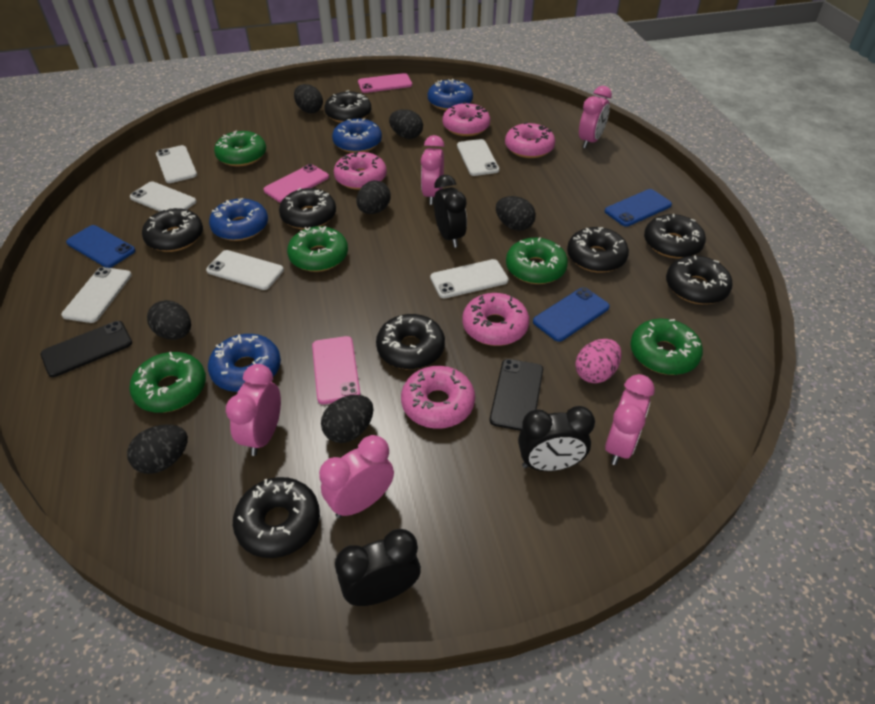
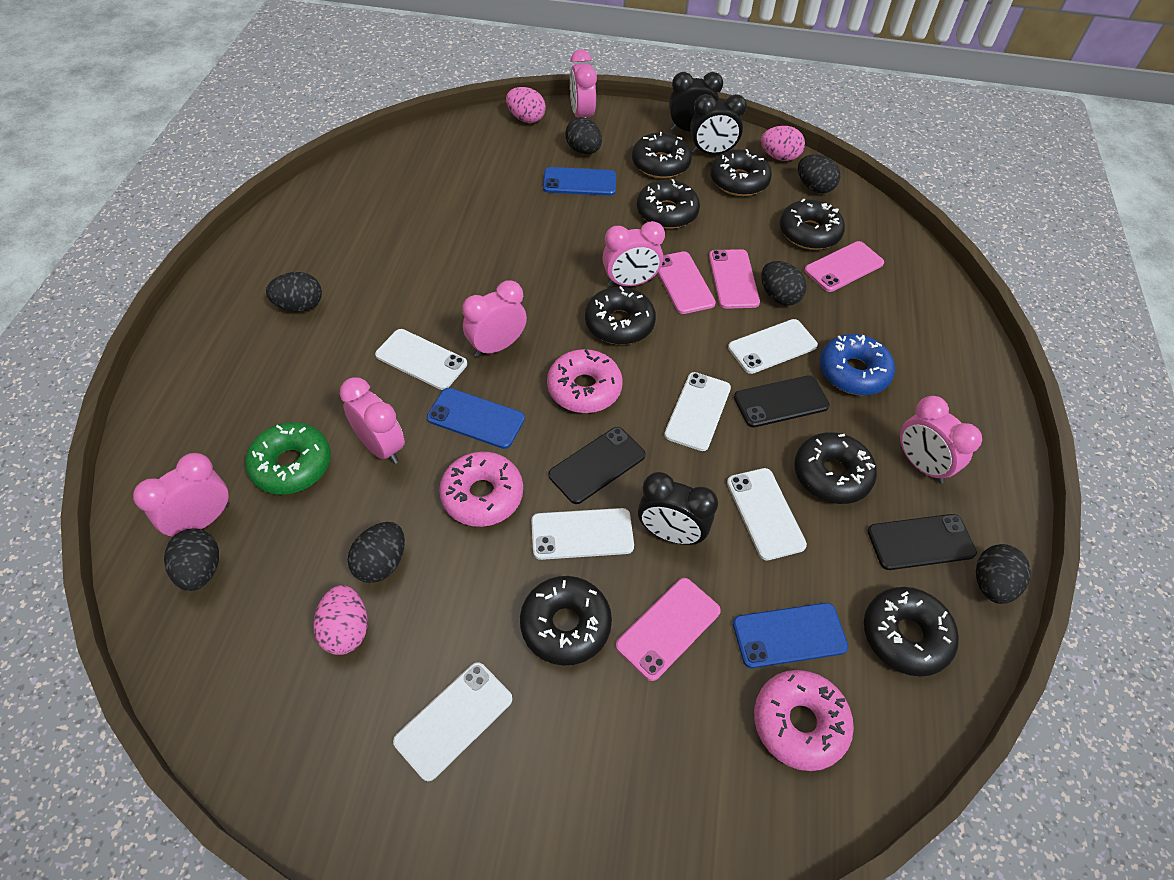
black phone: [41,321,132,377] [490,359,543,431] = 2 -> [548,427,646,504] [734,375,830,427] [867,514,977,570] = 3
blue donut: [208,334,281,392] [209,198,268,241] [332,118,382,153] [428,79,473,110] = 4 -> [820,334,895,395] = 1
green donut: [129,352,206,413] [214,130,266,167] [287,226,348,272] [506,237,568,284] [631,319,703,375] = 5 -> [245,422,331,495] = 1
pink clock: [226,364,281,456] [319,435,394,518] [421,135,445,205] [579,86,612,148] [605,374,655,465] = 5 -> [133,453,229,537] [340,377,405,464] [462,280,527,357] [570,49,597,118] [602,221,665,287] [900,396,982,484] = 6
pink donut: [334,151,387,190] [401,366,475,429] [442,102,490,136] [462,293,529,346] [505,122,555,158] = 5 -> [439,451,523,527] [547,349,623,413] [754,670,854,771] = 3
pink egg: [575,339,622,383] = 1 -> [313,585,368,655] [506,87,546,123] [761,126,805,161] = 3
pink phone: [264,164,329,202] [312,336,360,404] [358,73,412,93] = 3 -> [616,578,721,681] [658,251,716,314] [709,249,760,309] [804,241,884,292] = 4

